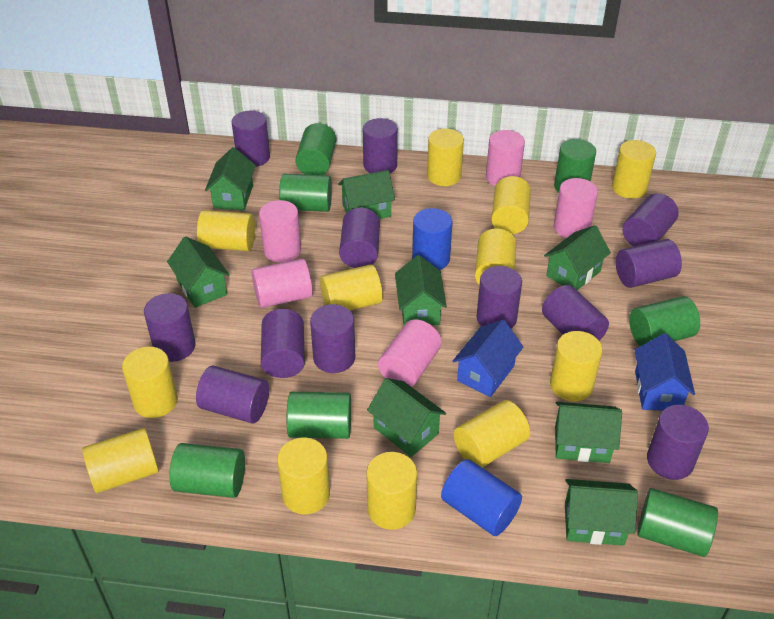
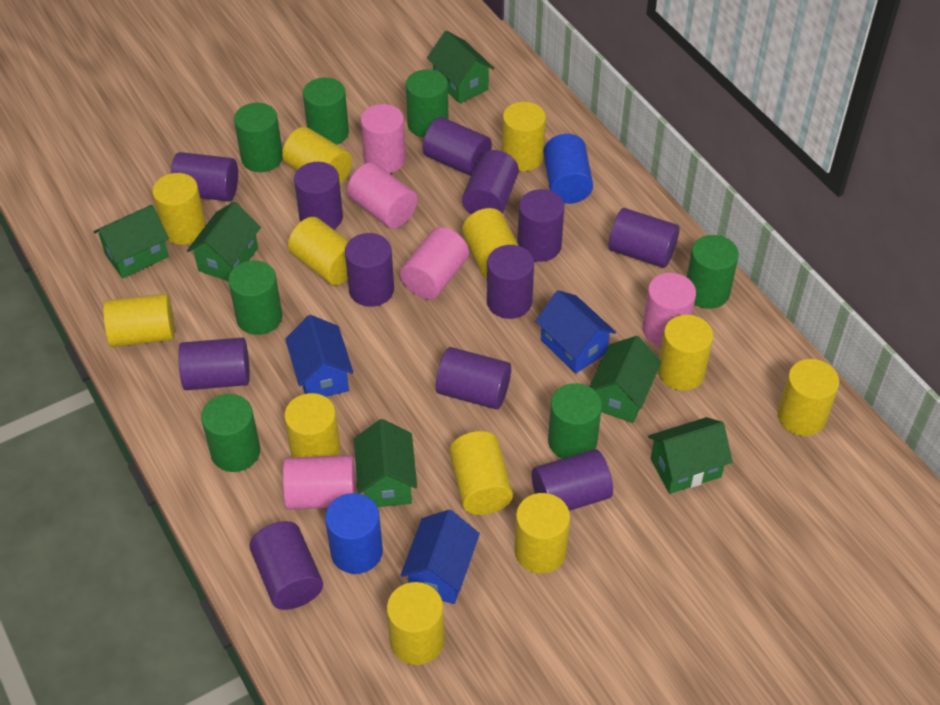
blue house: [453,320,523,397] [635,334,695,410] = 2 -> [285,315,353,397] [400,510,480,604] [535,290,616,373] = 3
green house: [167,237,230,308] [205,147,256,211] [338,170,395,219] [367,378,446,457] [395,255,447,325] [544,225,611,290] [555,402,622,463] [565,479,638,546] = 8 -> [93,205,169,279] [187,201,261,281] [354,419,417,507] [427,31,495,104] [589,336,661,423] [648,417,733,494] = 6

